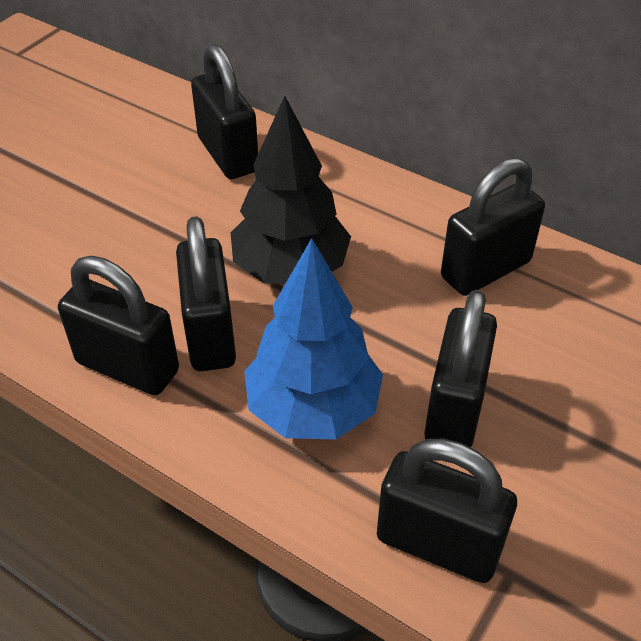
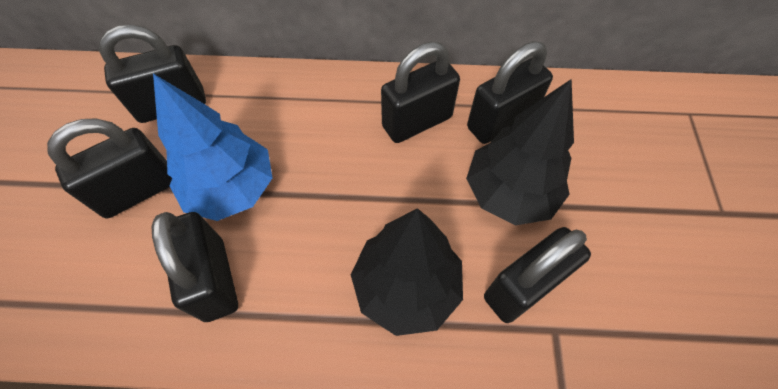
black tree: [231,96,351,284] = 1 -> [351,208,463,336] [466,79,574,225] = 2

